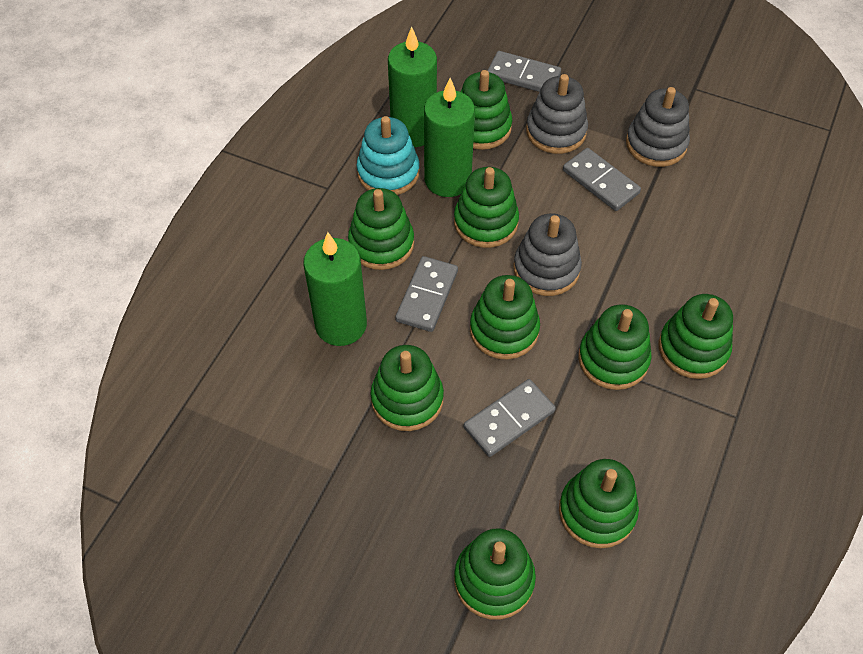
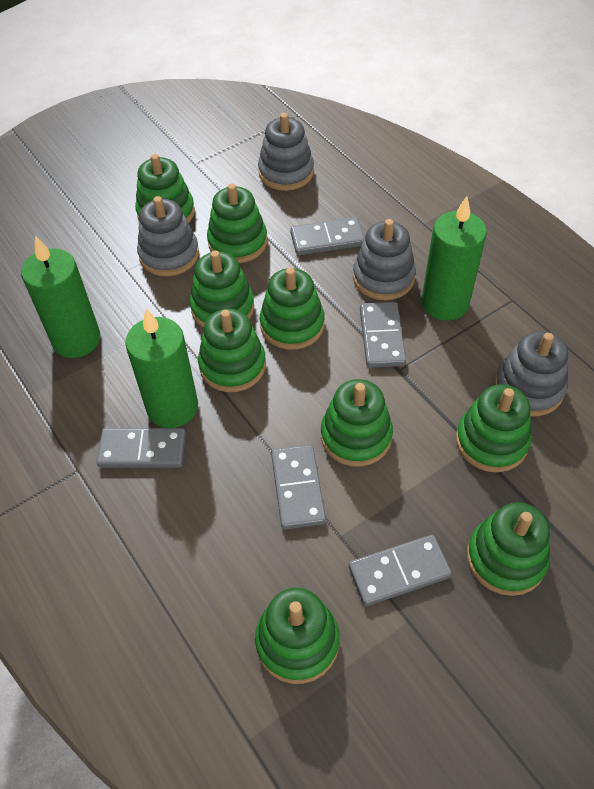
grey domino: [395,256,458,332] [464,379,556,457] [487,51,561,92] [563,148,641,211] = 4 -> [96,428,186,468] [271,445,326,530] [290,217,365,255] [349,535,452,606] [360,302,406,368] = 5
grey stacking toy: [513,213,582,296] [526,74,588,154] [626,87,690,167] = 3 -> [137,196,199,276] [258,113,314,191] [353,219,416,300] [494,331,568,416] = 4
turquoise stacking toy: [357,116,420,195] = 1 -> none = 0

